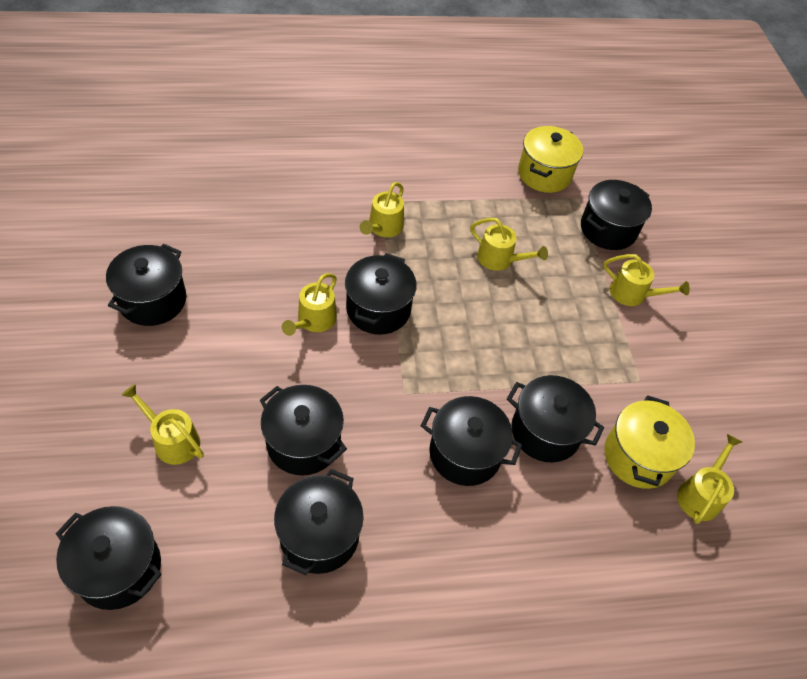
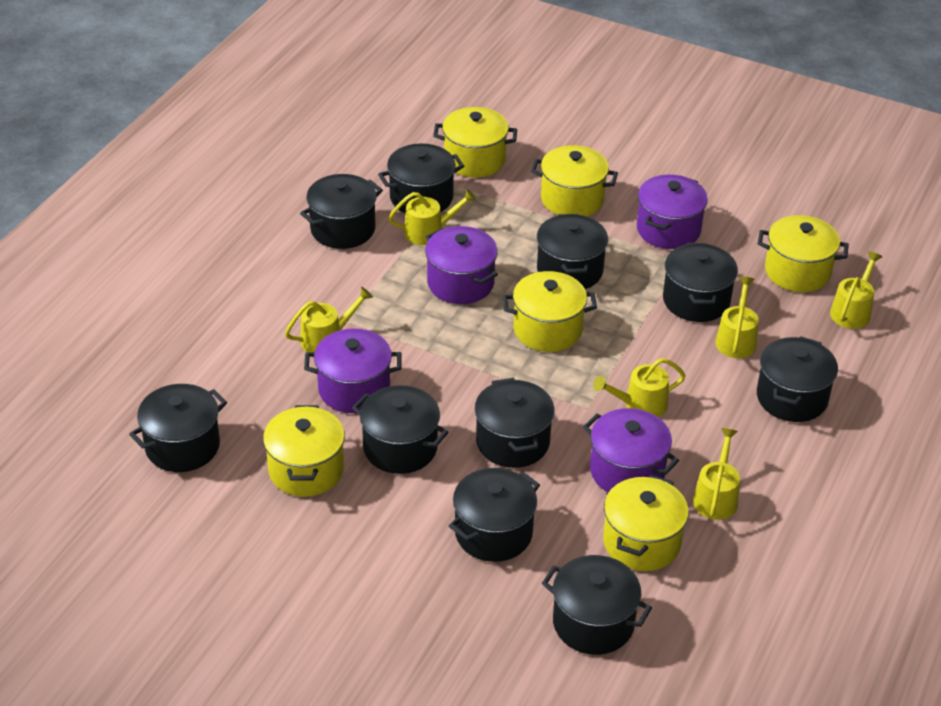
black pot: [56,506,162,610] [106,244,186,326] [260,385,347,475] [274,469,363,575] [345,253,417,335] [421,396,522,486] [507,375,604,462] [581,180,652,250] = 8 -> [129,384,227,472] [300,174,383,249] [352,385,448,474] [378,143,464,213] [449,468,540,562] [475,378,555,468] [537,214,608,289] [542,555,652,655] [663,243,738,322] [757,336,838,422] = 10
purple pot: none = 0 -> [304,328,402,413] [425,226,498,304] [583,408,679,493] [637,175,708,249] = 4
yellow pot: [518,126,583,193] [604,395,695,489] = 2 -> [263,405,345,497] [433,107,517,177] [503,271,597,352] [531,145,618,217] [603,475,689,571] [758,215,849,292] = 6

